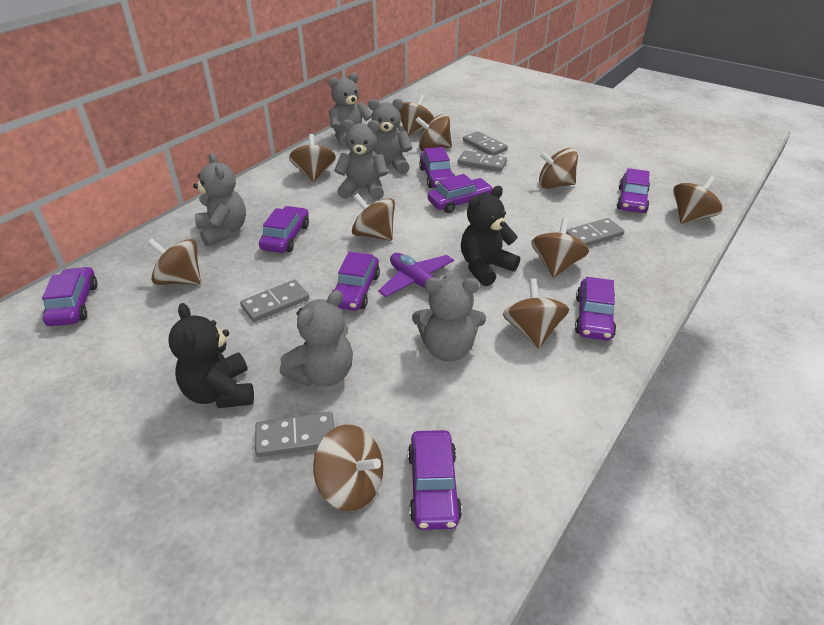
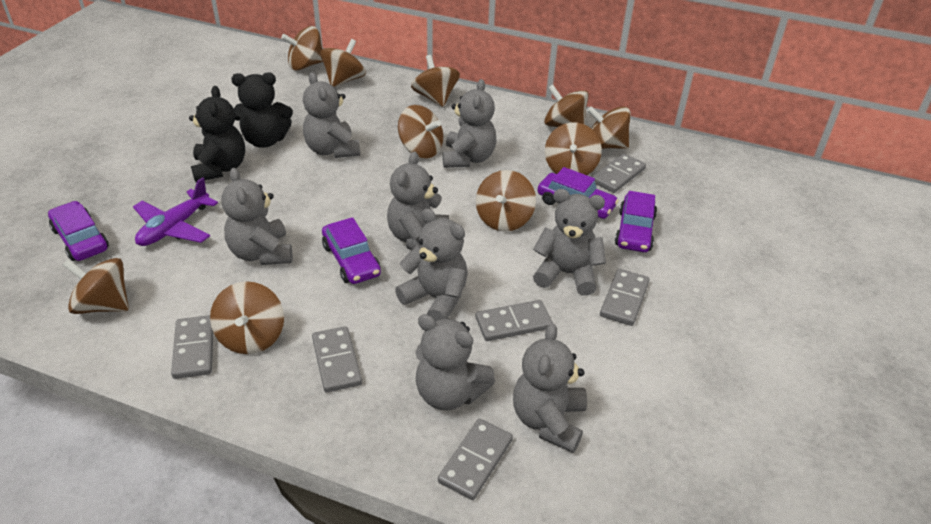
grey domino: [240,280,309,322] [255,412,334,457] [458,150,507,172] [463,131,508,155] [566,218,624,246] = 5 -> [171,315,213,379] [312,326,362,392] [438,419,513,500] [476,300,553,341] [592,153,646,193] [600,269,649,326] = 6
grey teddy bear: [193,153,246,246] [280,290,353,386] [329,73,372,148] [334,119,388,200] [368,99,412,174] [412,277,486,362] = 6 -> [221,168,292,265] [303,72,360,158] [387,151,449,250] [395,208,468,321] [415,314,495,410] [442,79,496,168] [513,323,587,453] [533,189,606,295] = 8
purple car: [42,267,98,326] [259,206,309,253] [333,252,380,311] [408,430,462,530] [419,147,455,188] [428,174,493,213] [575,277,616,341] [617,168,650,213] = 8 -> [48,201,109,261] [322,217,381,284] [538,167,619,219] [615,191,657,252] = 4

